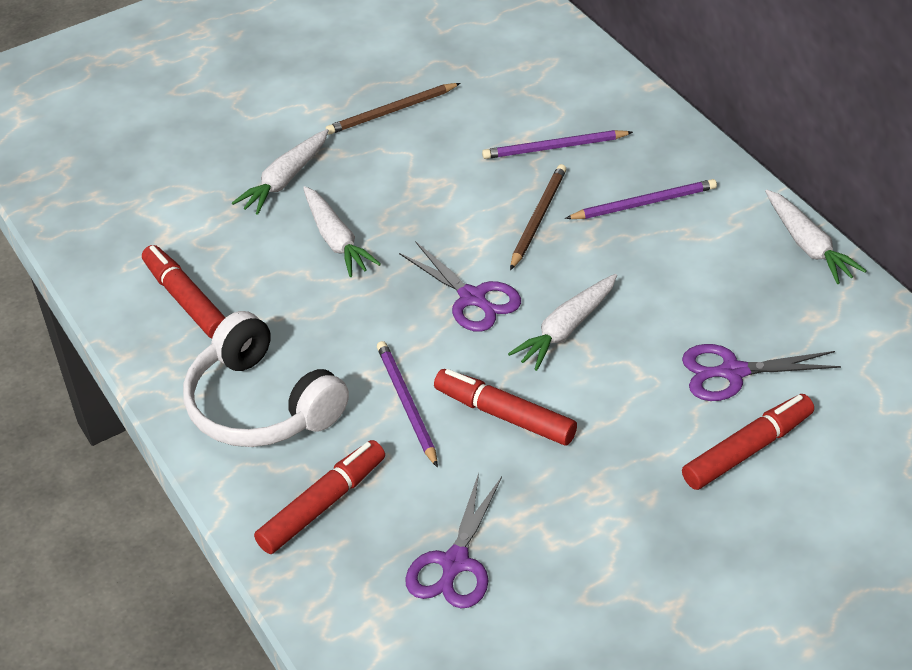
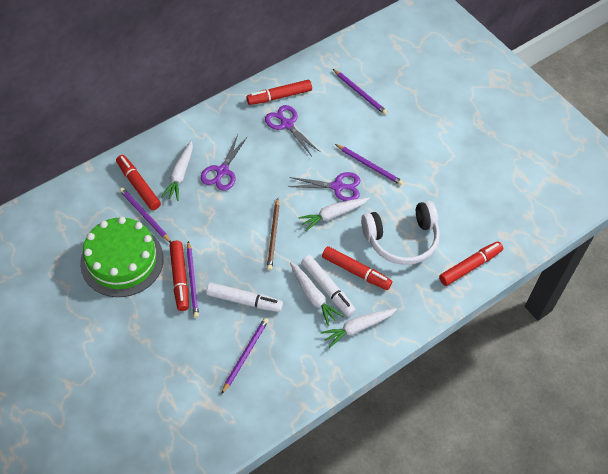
brown pencil: [326,83,460,135] [510,164,567,270] = 2 -> [267,198,280,270] = 1
green cake: none = 0 -> [80,217,164,297] = 1
purple pencil: [377,341,438,467] [482,130,633,159] [565,179,717,219] = 3 -> [119,187,171,243] [187,241,199,318] [221,318,269,395] [333,69,388,115] [335,144,404,185] = 5
red marker: [142,245,226,339] [254,440,385,554] [434,369,577,446] [682,394,814,490] = 4 -> [116,155,161,210] [169,241,189,311] [246,80,312,105] [322,246,392,290] [439,241,503,286] = 5
white marker: none = 0 -> [206,283,283,312] [301,255,356,317] = 2

